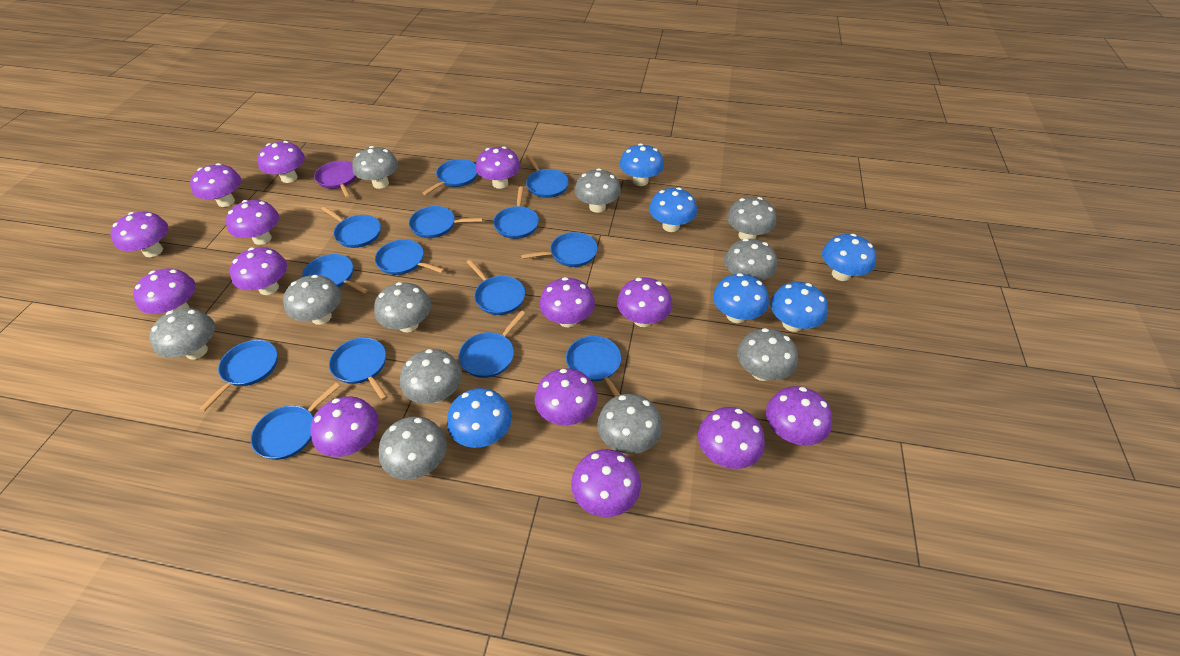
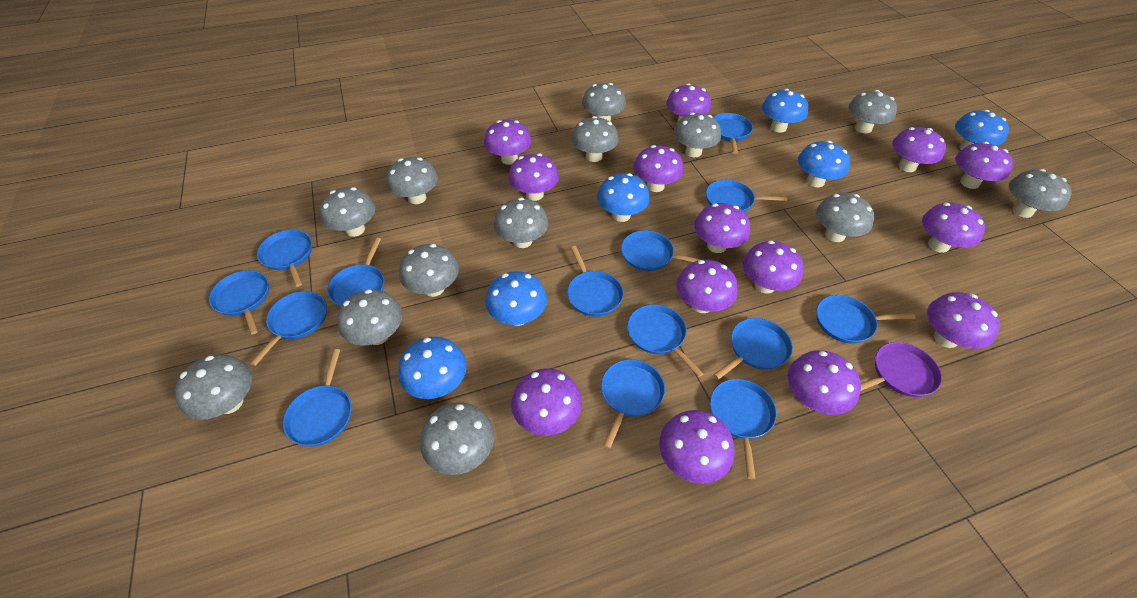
grey mushroom: [149,308,215,360] [283,275,342,325] [352,146,398,189] [374,282,431,332] [379,416,447,480] [400,349,462,404] [574,168,621,213] [597,394,662,454] [724,238,777,281] [727,197,776,240] [737,328,798,381] = 11 -> [174,354,252,420] [320,187,376,237] [337,289,403,346] [386,157,438,204] [399,244,459,297] [420,402,495,475] [494,198,548,248] [571,116,619,162] [582,83,626,122] [674,112,721,157] [816,193,874,242] [848,90,897,134] [1009,169,1072,218] = 13

